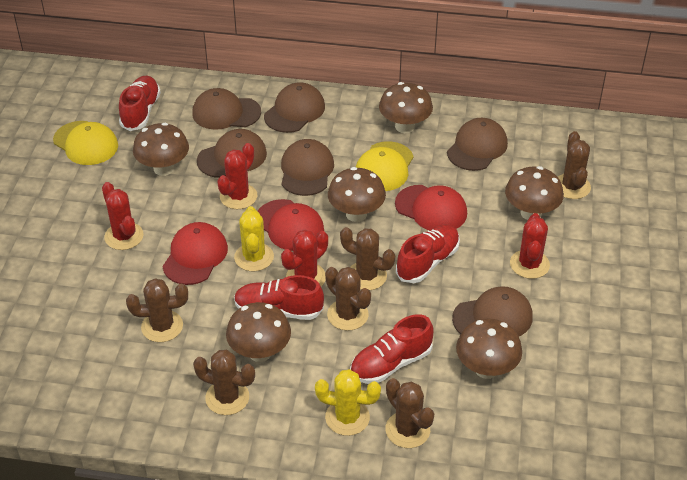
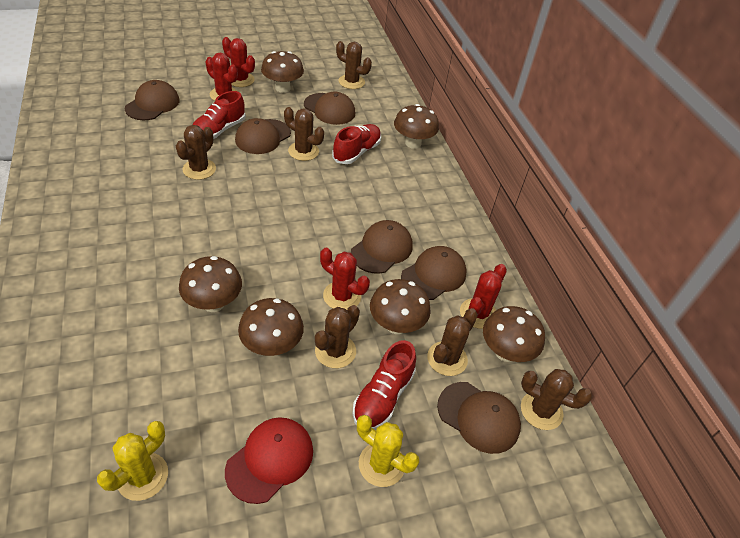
red cap: [162,222,228,285] [258,199,324,251] [395,185,467,230] = 3 -> [225,417,313,504] = 1
red shoe: [119,76,161,131] [234,275,324,320] [350,314,433,384] [396,224,460,283] = 4 -> [192,91,246,139] [332,124,381,164] [352,340,416,430] = 3
yellow cap: [53,121,118,165] [356,141,414,191] = 2 -> none = 0

